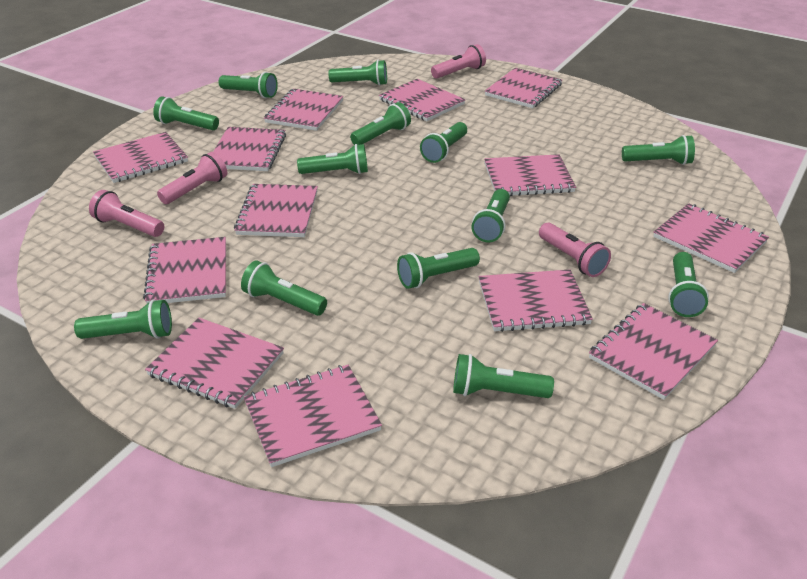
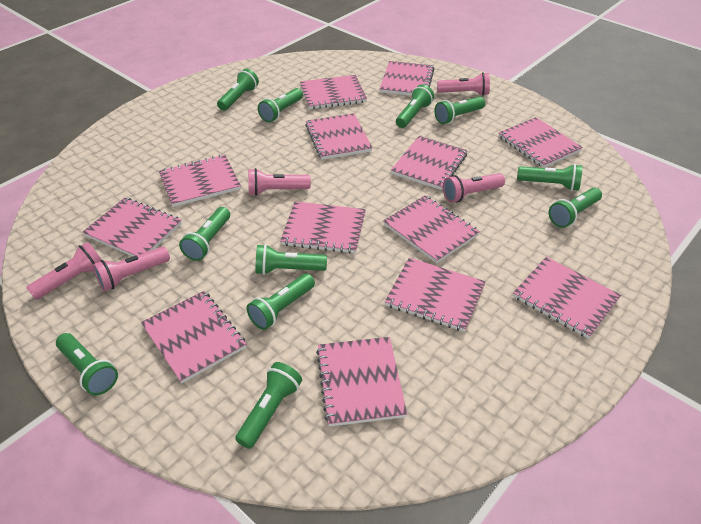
green flashlight: [74,299,172,339] [153,96,219,130] [218,72,278,98] [241,260,327,316] [297,144,368,174] [328,60,387,86] [350,102,411,145] [397,248,480,289] [420,122,467,163] [453,354,554,398] [471,189,510,243] [622,135,695,165] [668,252,709,317] = 13 -> [56,333,118,395] [179,207,230,261] [217,68,259,111] [235,362,302,449] [247,274,315,330] [255,244,327,275] [258,88,303,122] [396,84,434,128] [434,97,485,124] [517,164,582,191] [549,188,602,228] = 11
pink flashlight: [89,190,164,237] [157,152,227,204] [431,44,486,79] [539,223,611,277] = 4 -> [26,242,101,300] [93,247,170,291] [248,168,311,196] [437,72,490,96] [443,173,505,203] = 5

